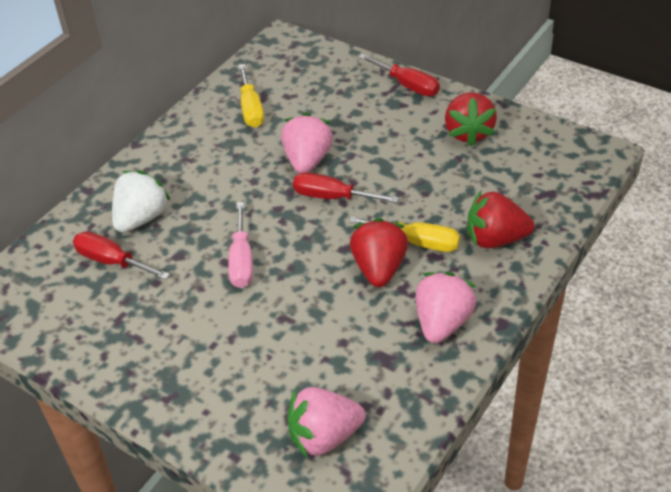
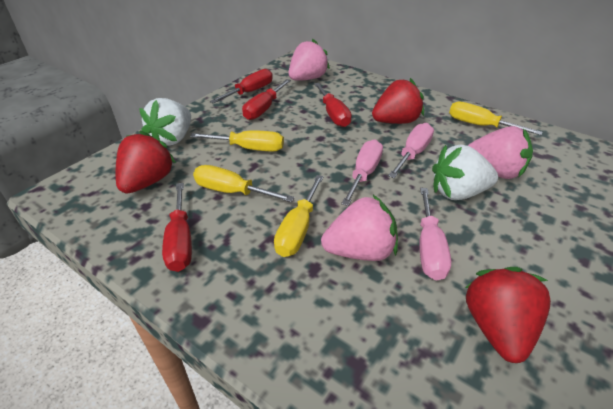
pink screwdriver: [228,202,253,288] = 1 -> [341,140,383,206] [388,123,434,178] [419,188,451,280] = 3
red screwdriver: [73,231,170,280] [293,172,399,203] [359,54,440,96] = 3 -> [162,183,192,272] [210,69,273,103] [242,79,291,120] [314,83,352,127] = 4
white strawberry: [112,170,171,232] = 1 -> [139,98,191,146] [432,144,498,200] = 2
yellow screwdriver: [239,64,264,128] [349,217,460,252] = 2 -> [190,130,284,152] [193,165,295,202] [274,175,324,257] [449,102,543,135] = 4

